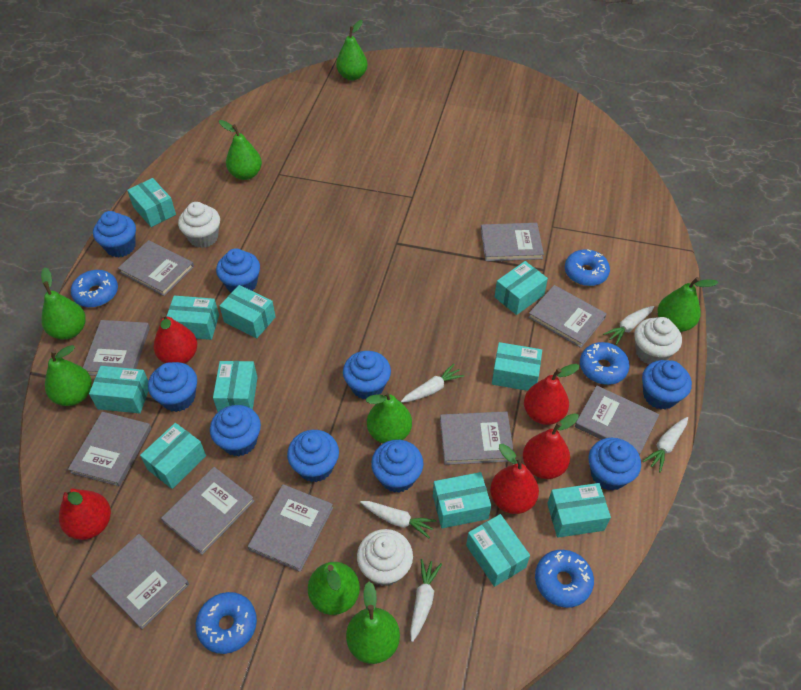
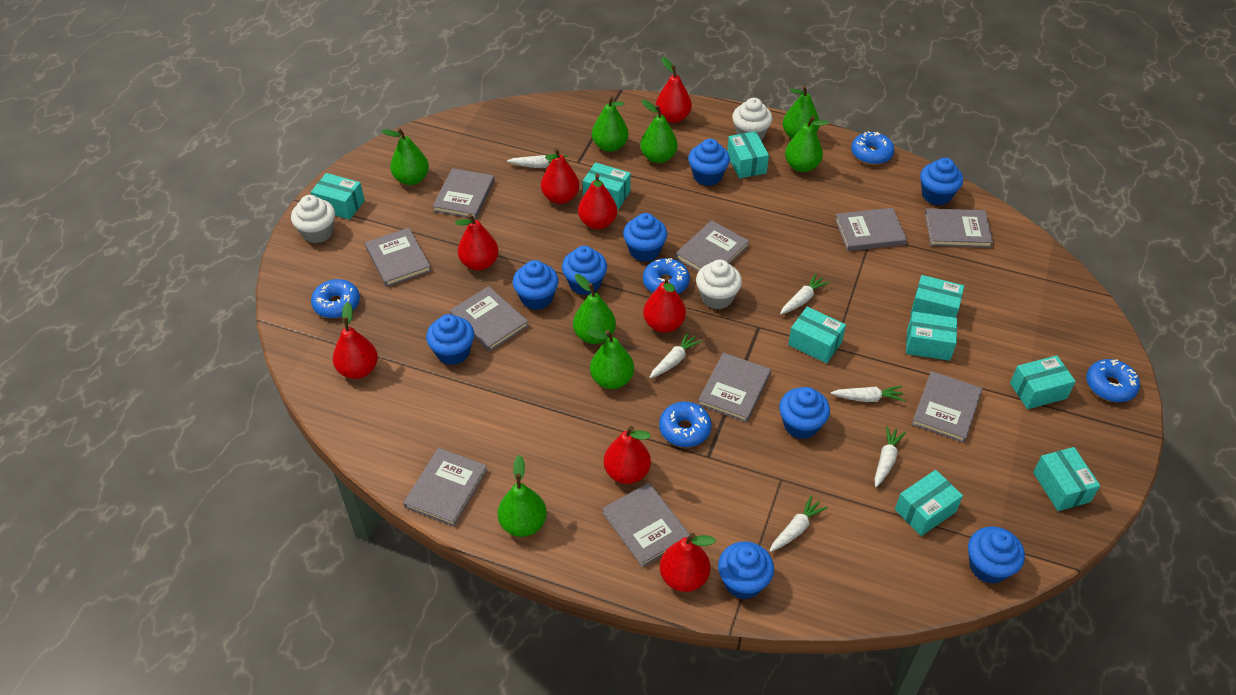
red pear: [59,487,111,540] [154,313,197,364] [490,444,539,514] [523,413,578,479] [524,364,580,425] = 5 -> [333,302,378,379] [455,214,499,270] [541,148,579,204] [578,174,617,229] [604,426,651,484] [643,276,686,333] [656,57,692,123] [660,533,716,592] = 8
turquoise box: [89,366,148,414] [127,178,176,227] [140,423,206,489] [166,296,219,340] [213,361,258,412] [220,285,276,338] [433,472,491,528] [466,514,530,587] [492,342,542,391] [495,261,548,315] [547,483,611,538] = 11 -> [311,173,365,220] [583,162,631,209] [727,131,769,178] [788,307,846,363] [895,470,963,536] [906,311,957,361] [910,275,964,318] [1010,355,1076,409] [1033,447,1100,511] = 9
white carrot: [360,501,436,538] [401,364,464,403] [410,559,442,642] [603,306,654,345] [643,417,688,472] = 5 -> [507,155,568,168] [649,332,702,378] [770,495,828,552] [780,273,830,314] [831,386,905,402] [874,426,906,487] = 6

